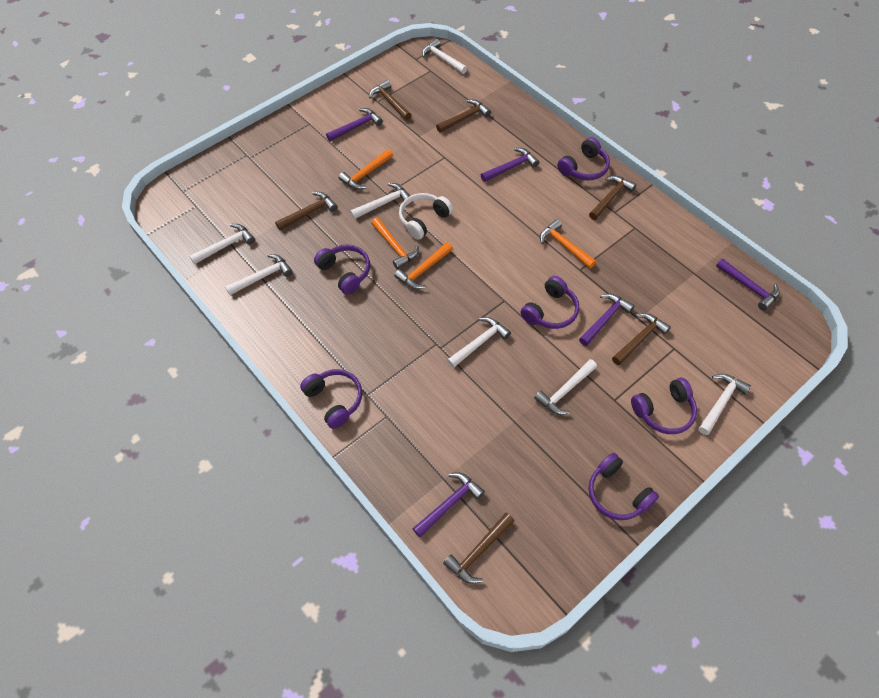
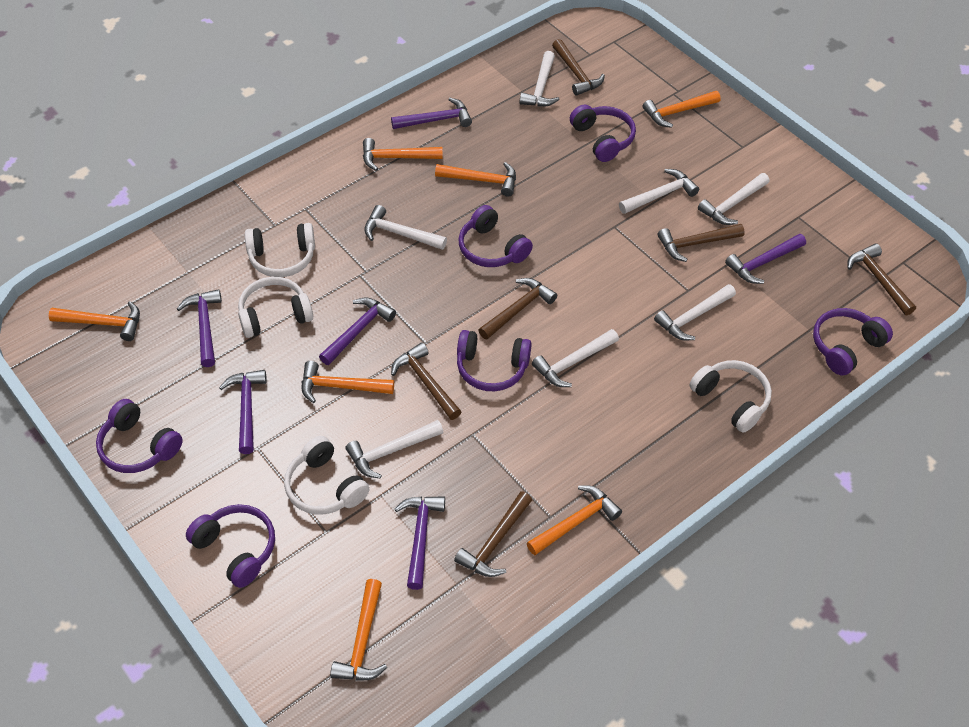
orange hammer: [339,149,393,190] [371,218,419,269] [394,242,453,289] [540,219,596,269] = 4 -> [49,301,140,341] [302,361,394,403] [330,579,387,681] [363,138,443,171] [435,162,516,197] [527,485,622,555] [643,91,721,128] = 7
purple hammer: [326,108,383,142] [412,472,485,537] [481,148,539,182] [579,294,635,346] [716,258,780,311] = 5 -> [177,289,222,367] [219,370,267,454] [319,297,396,365] [391,98,472,129] [395,496,445,590] [725,234,806,284] = 6
white headphones: [399,193,453,240] = 1 -> [238,277,313,338] [245,223,315,277] [284,436,369,515] [689,360,772,433] = 4

